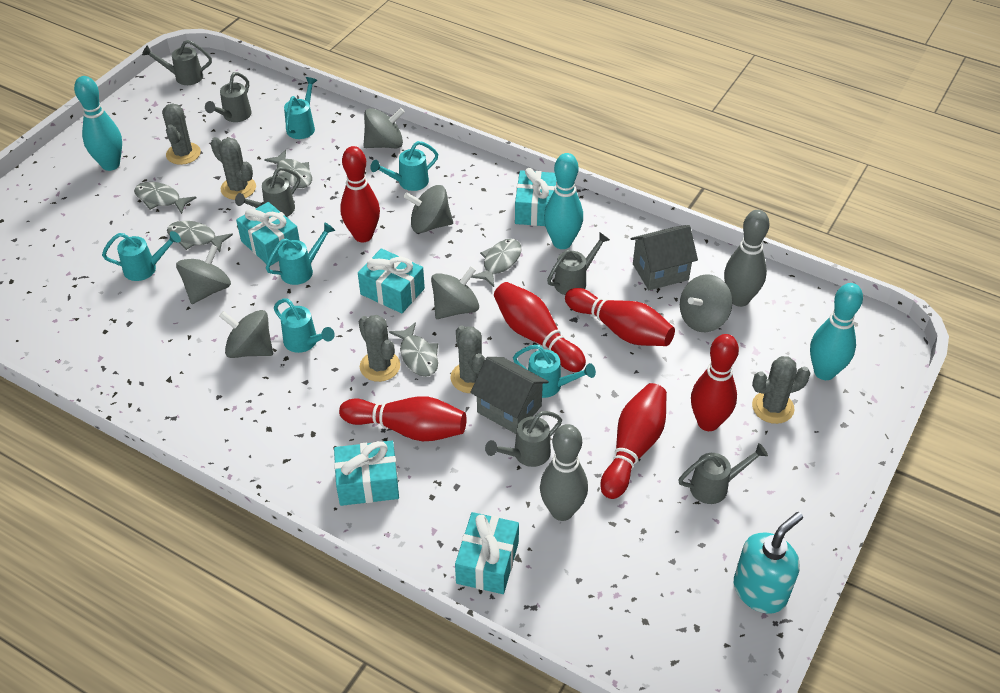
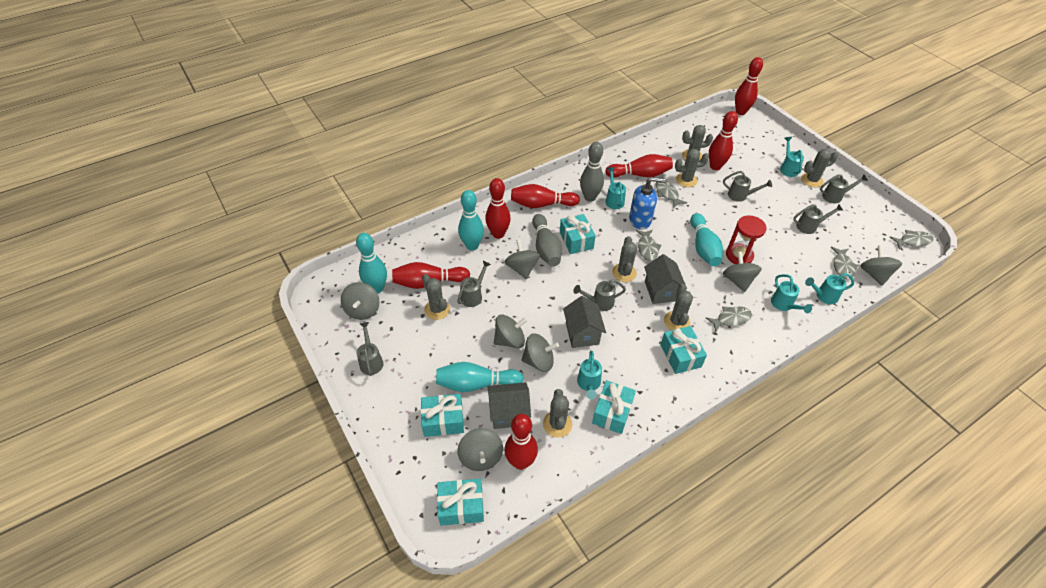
blue soap dispenser: none = 0 -> [629,177,665,229] = 1
grey cactus: [162,103,201,165] [211,137,256,200] [359,315,400,382] [450,325,485,393] [752,356,811,424] = 5 -> [422,274,450,320] [543,389,572,438] [612,236,637,282] [664,284,693,330] [675,149,709,187] [682,125,713,160] [801,149,838,187] = 7
grey house: [470,357,549,434] [631,225,698,290] = 2 -> [488,382,531,429] [563,296,606,348] [644,254,687,304] = 3
grey spinning top: [176,245,231,304] [219,310,273,358] [363,108,405,148] [404,185,453,233] [431,266,479,319] [680,274,732,332] = 6 -> [341,282,380,320] [457,428,503,471] [494,315,528,348] [504,239,540,279] [521,333,559,372] [723,251,762,292] [861,245,902,286] = 7
red bowling pin: [339,396,467,441] [340,146,380,242] [494,282,586,372] [565,288,675,346] [600,383,667,499] [691,334,739,431] = 6 -> [392,262,470,289] [485,178,511,239] [505,414,538,470] [511,184,580,208] [605,154,673,178] [709,111,738,170] [735,57,763,115] = 7
red hourglass: none = 0 -> [726,215,766,264] = 1
turquoise bowling pin: [74,76,122,171] [544,153,583,249] [810,283,863,380] = 3 -> [356,233,387,293] [436,362,524,392] [458,190,484,250] [690,213,723,266] = 4
turquoise soap dispenser: [734,512,803,614] = 1 -> none = 0
turquoise watering can: [102,231,181,281] [266,222,335,285] [274,298,335,353] [284,77,317,139] [370,141,438,191] [513,345,596,398] = 6 -> [577,351,602,400] [606,167,626,209] [771,274,812,313] [780,137,804,177] [805,273,854,304] = 5

